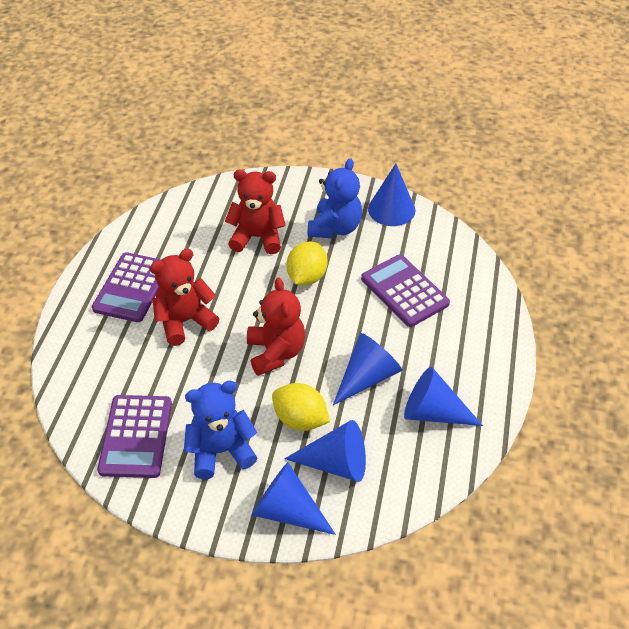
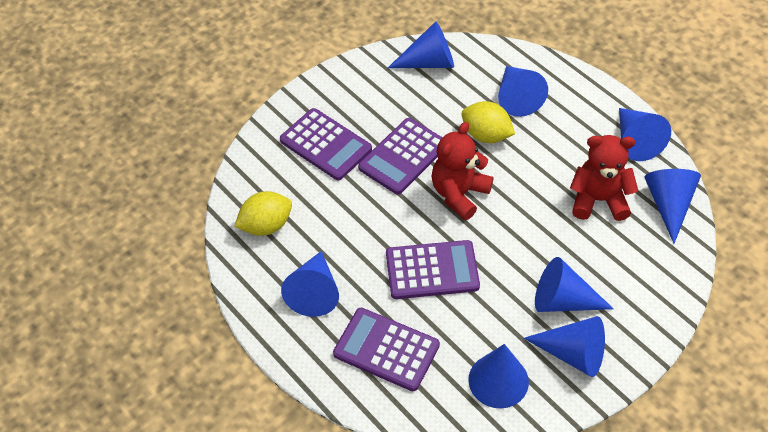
blue cone: [252,462,336,535] [284,420,366,482] [333,333,402,405] [368,163,415,226] [404,367,483,426] = 5 -> [281,251,339,317] [388,21,454,68] [469,344,529,408] [498,66,548,117] [524,316,605,377] [535,257,614,312] [619,108,671,161] [644,169,701,244] = 8
blue teddy bear: [184,381,258,479] [308,158,362,239] = 2 -> none = 0
purple calculator: [92,252,161,322] [97,395,172,478] [361,255,450,327] = 3 -> [280,108,372,180] [333,308,440,391] [358,118,443,194] [386,240,480,299] = 4
red teddy bear: [150,249,219,346] [225,170,286,254] [247,278,305,376] = 3 -> [432,122,493,220] [570,135,638,221] = 2

